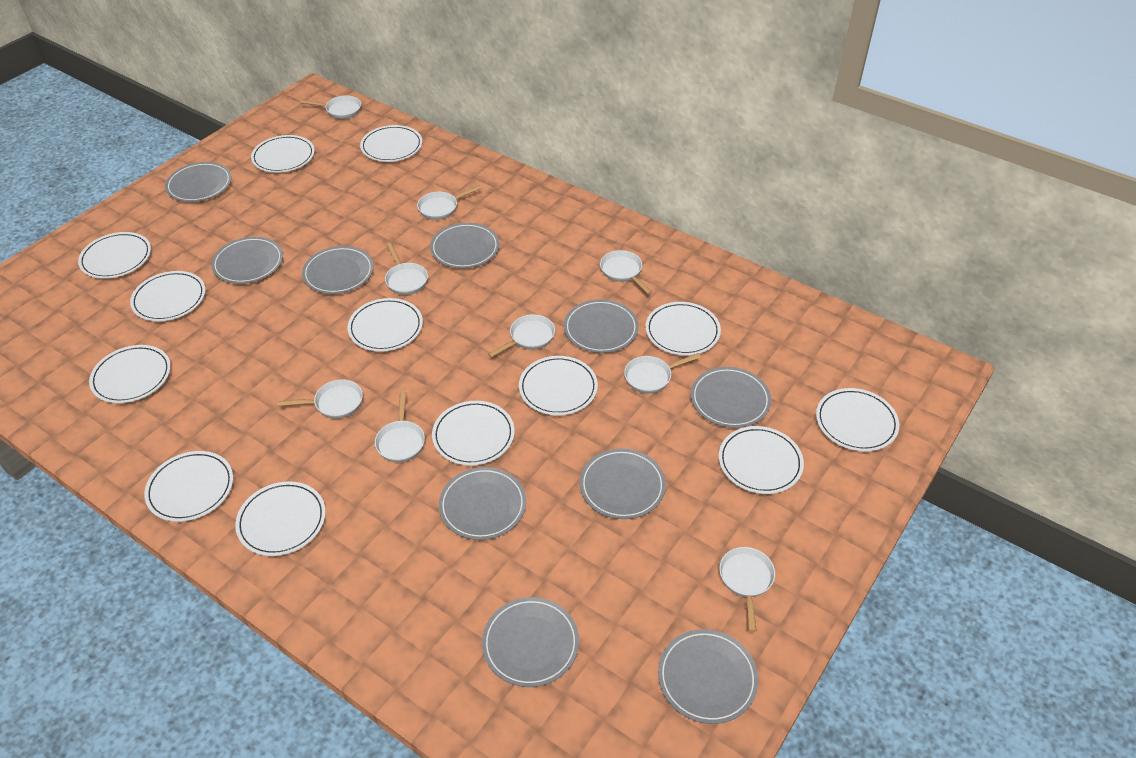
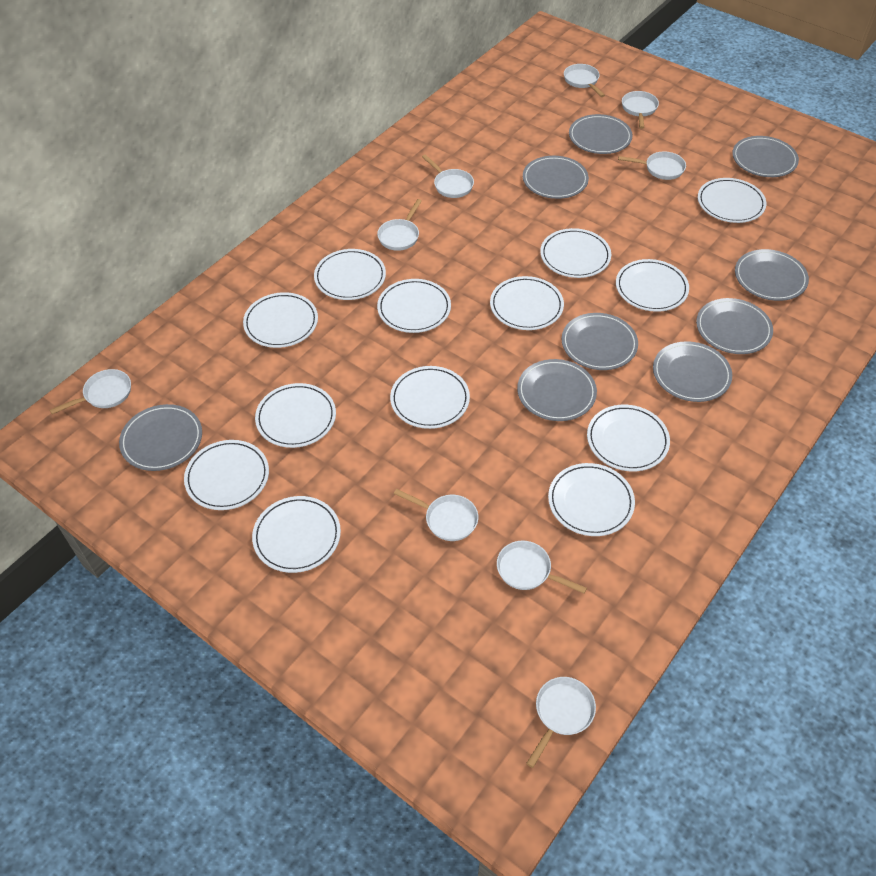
grey plate: [165,162,232,202] [211,237,283,284] [302,246,374,294] [430,223,499,268] [439,467,526,540] [482,597,579,687] [564,299,639,353] [580,449,666,519] [658,629,758,724] [691,367,771,428] = 10 -> [119,404,202,471] [517,359,597,421] [523,156,589,199] [561,313,638,370] [569,114,633,154] [653,341,732,402] [696,298,773,354] [732,136,799,177] [735,249,809,301] = 9

